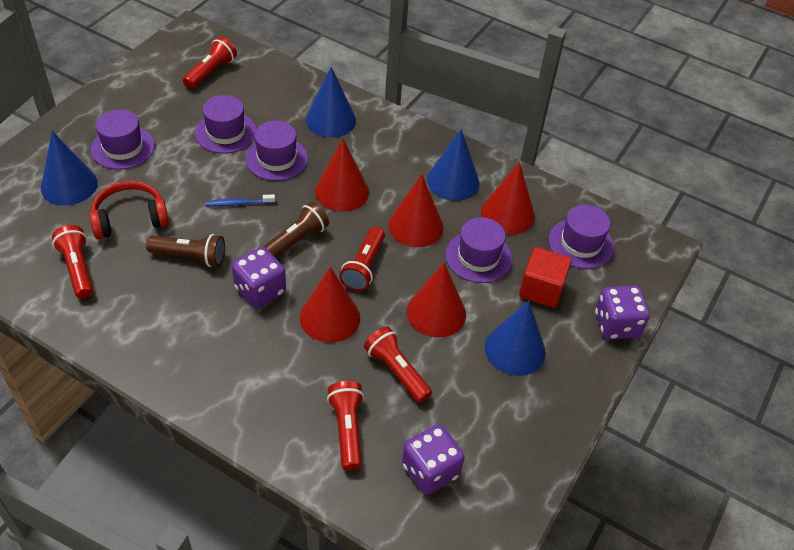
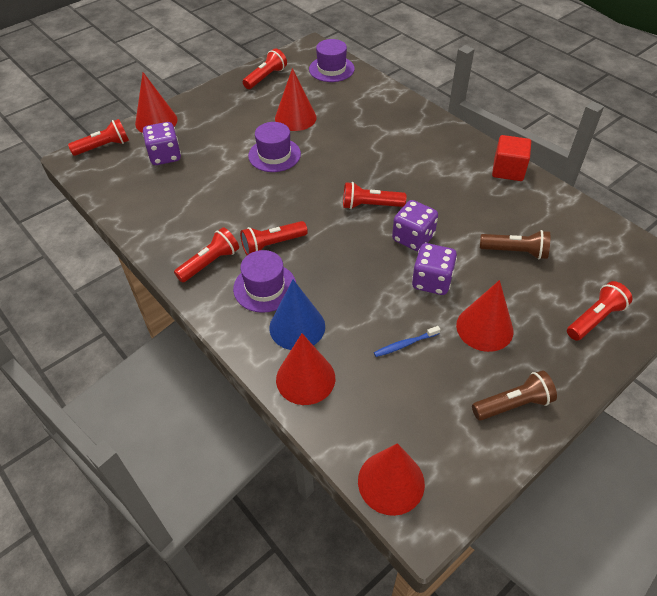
blue cone: [41,131,98,206] [306,67,356,137] [427,129,480,201] [485,301,546,376] = 4 -> [269,280,325,350] = 1
purple hat: [91,109,155,170] [195,95,256,154] [245,121,308,181] [445,217,512,283] [548,205,614,269] = 5 -> [233,250,296,313] [248,122,301,172] [309,39,355,82] = 3
red flashlight: [52,225,93,299] [183,37,237,89] [327,381,364,471] [339,227,385,291] [364,326,432,403] = 5 -> [68,119,129,156] [174,227,239,283] [240,221,308,255] [243,48,287,89] [343,182,406,209] [567,281,632,341] = 6
red headphones: [89,181,169,239] = 1 -> none = 0

